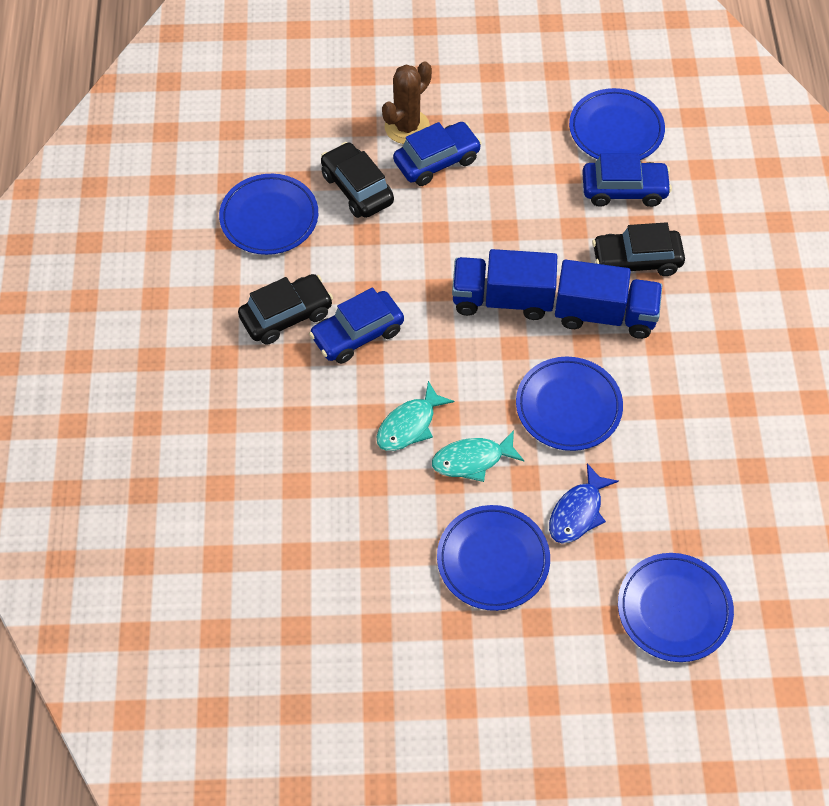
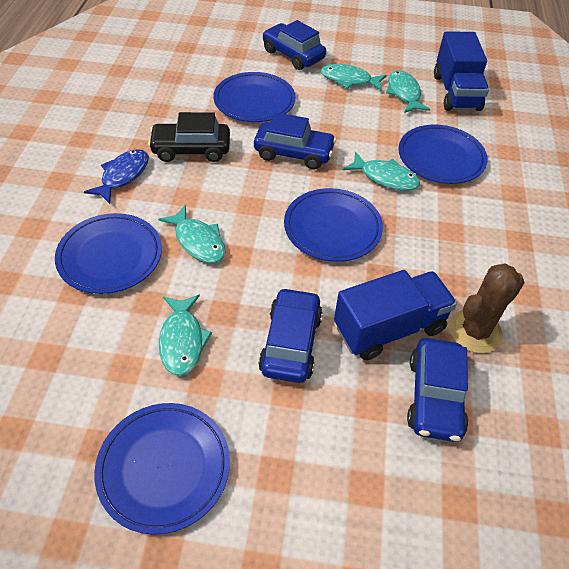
black car: [238,274,333,345] [321,142,394,218] [592,222,685,276] = 3 -> [148,112,230,162] = 1
blue car: [309,288,404,364] [393,122,482,186] [582,153,672,207] = 3 -> [254,112,336,169] [258,287,323,383] [262,20,326,70] [407,338,468,442] = 4
turquoise fish: [377,381,454,451] [432,430,524,482] = 2 -> [158,205,226,263] [159,295,212,376] [321,64,387,91] [343,152,420,191] [386,70,430,113] = 5

